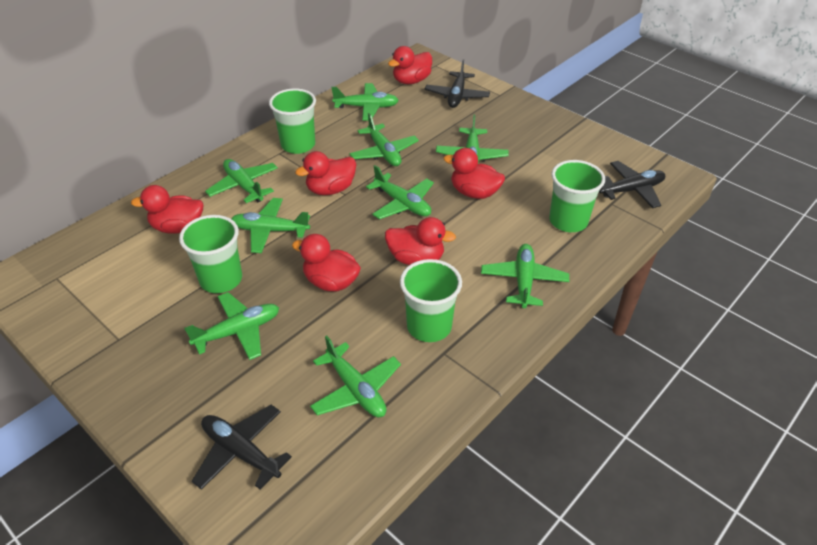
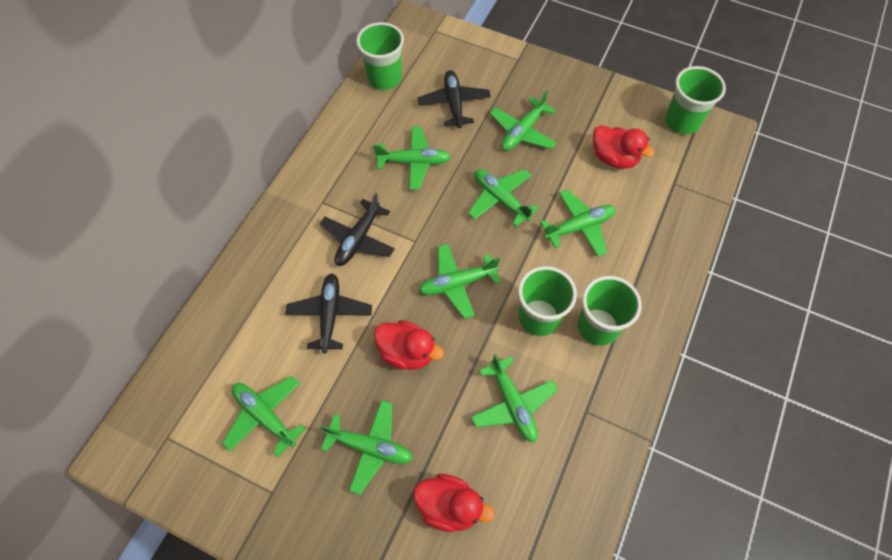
green plane: [184,292,279,360] [205,159,278,203] [232,198,310,253] [310,336,401,417] [331,83,399,120] [349,113,419,166] [366,165,434,219] [436,115,509,164] [481,244,569,308] = 9 -> [222,376,305,457] [320,400,413,495] [373,127,451,190] [419,244,501,319] [468,169,539,227] [471,353,558,442] [490,90,557,151] [540,189,615,257] = 8
red duck: [131,185,203,234] [292,234,361,291] [295,151,356,195] [385,217,456,265] [388,46,432,84] [443,148,505,199] = 6 -> [374,320,444,370] [413,474,495,532] [593,125,655,169] = 3

